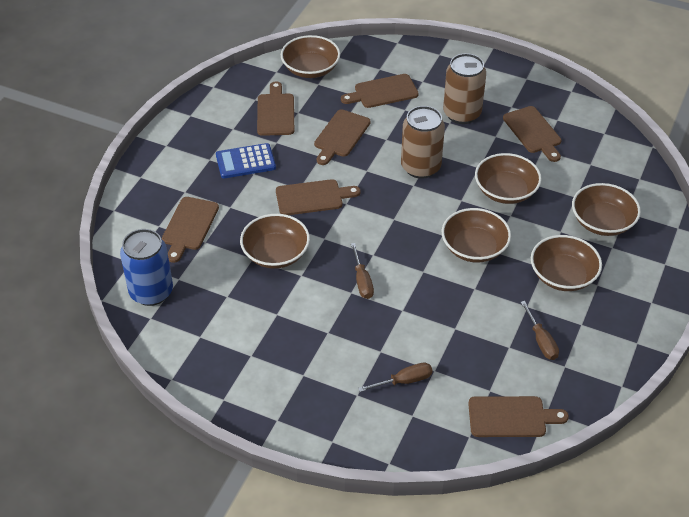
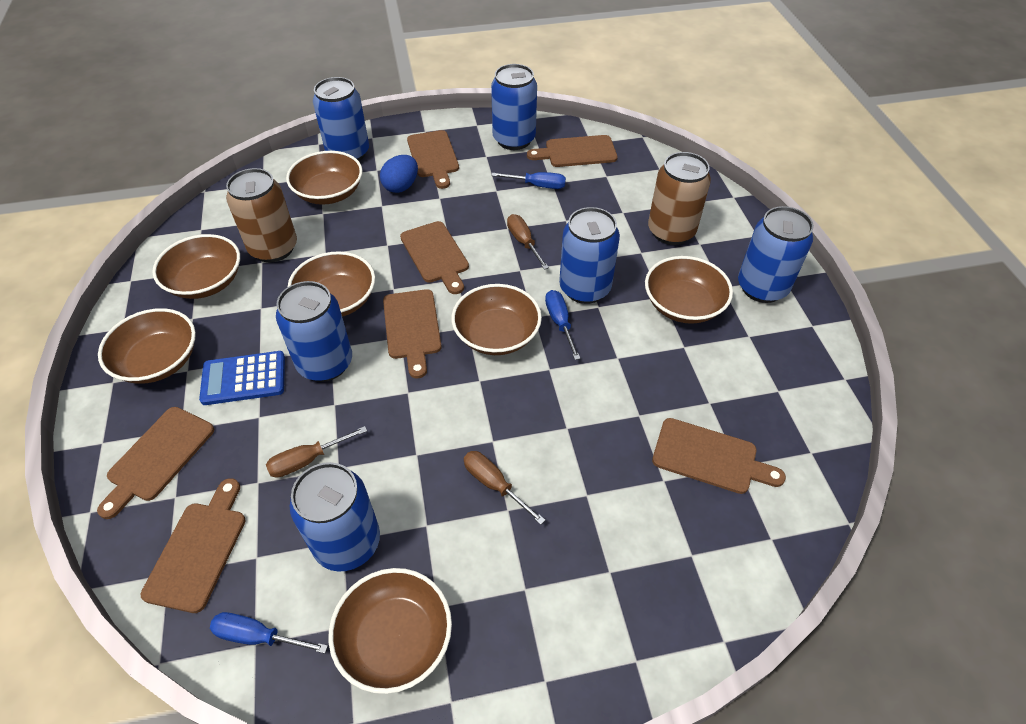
blue can: [120,229,173,306] = 1 -> [276,281,352,382] [290,462,380,572] [313,77,369,161] [491,64,537,150] [559,207,620,304] [738,206,814,303] = 6
blue egg: none = 0 -> [380,155,418,193] = 1
blue screwdriver: none = 0 -> [210,612,328,654] [491,172,566,189] [545,290,581,360] = 3
brown bowl: [240,214,310,269] [281,35,340,78] [442,208,511,263] [475,153,542,204] [531,235,602,291] [572,183,641,236] = 6 -> [98,308,196,384] [152,234,240,299] [286,151,363,205] [288,251,375,317] [329,568,452,694] [451,284,542,355] [645,256,733,324] = 7

